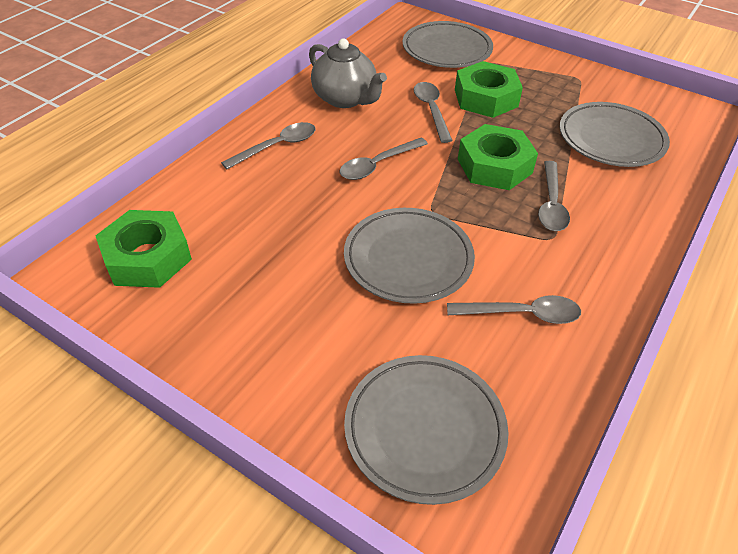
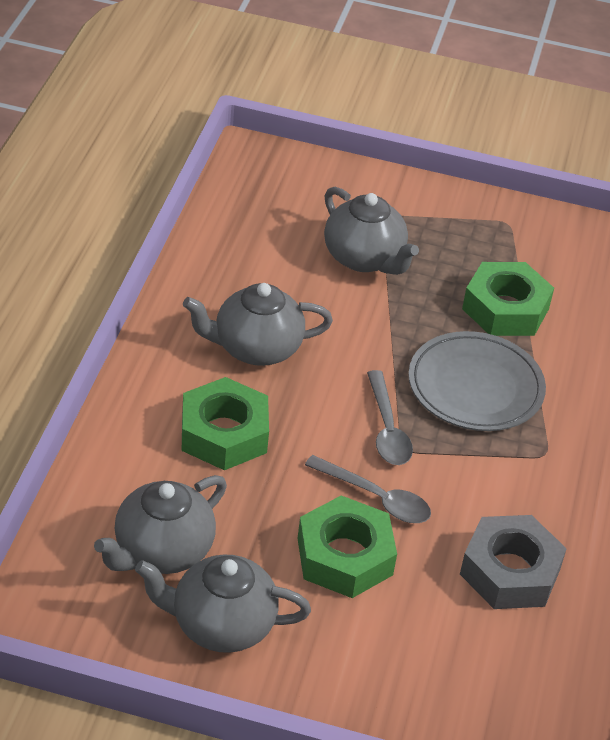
grey nut: none = 0 -> [460,515,567,609] = 1
grey plate: [344,208,475,304] [344,355,508,505] [403,21,493,68] [559,102,670,167] = 4 -> [408,331,546,431] = 1
grey spoon: [221,122,315,169] [340,138,428,180] [414,82,453,143] [447,295,581,324] [538,161,570,231] = 5 -> [305,455,431,523] [367,370,413,465] = 2
grey teapot: [309,38,387,108] = 1 -> [94,475,227,574] [135,554,311,653] [183,283,333,366] [324,187,419,275] = 4

